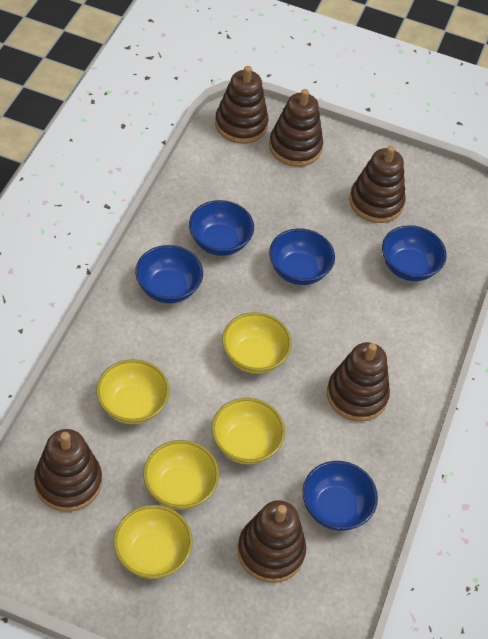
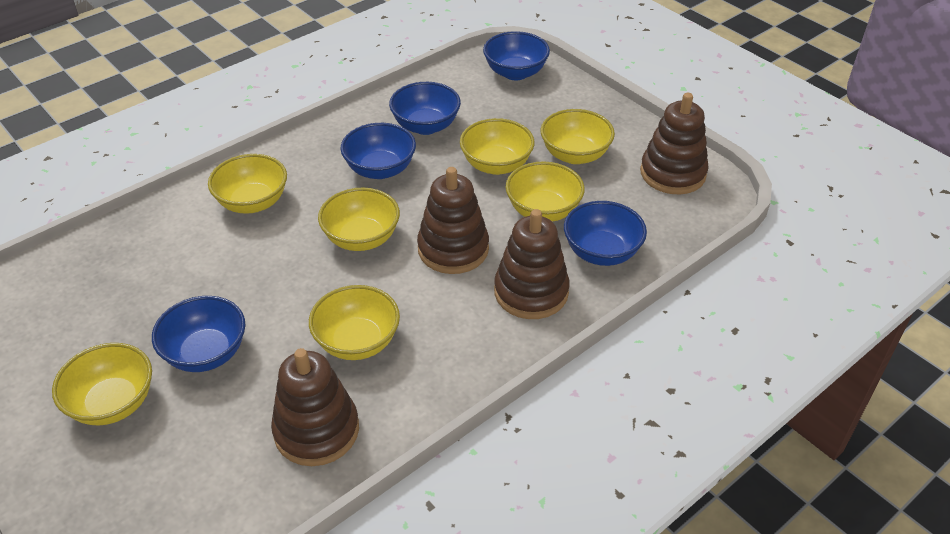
brown stacking toy: [34,429,102,512] [215,66,269,144] [238,500,306,583] [269,89,323,167] [327,342,390,422] [349,146,406,223] = 6 -> [271,348,359,466] [417,167,489,274] [494,209,570,319] [640,93,709,194] = 4
yellow bowl: [96,359,170,424] [113,505,193,579] [143,440,219,510] [212,398,285,464] [222,312,292,374] = 5 -> [52,343,152,425] [208,154,287,214] [309,285,400,360] [318,188,400,251] [460,118,534,175] [506,161,585,222] [541,109,615,164] = 7

